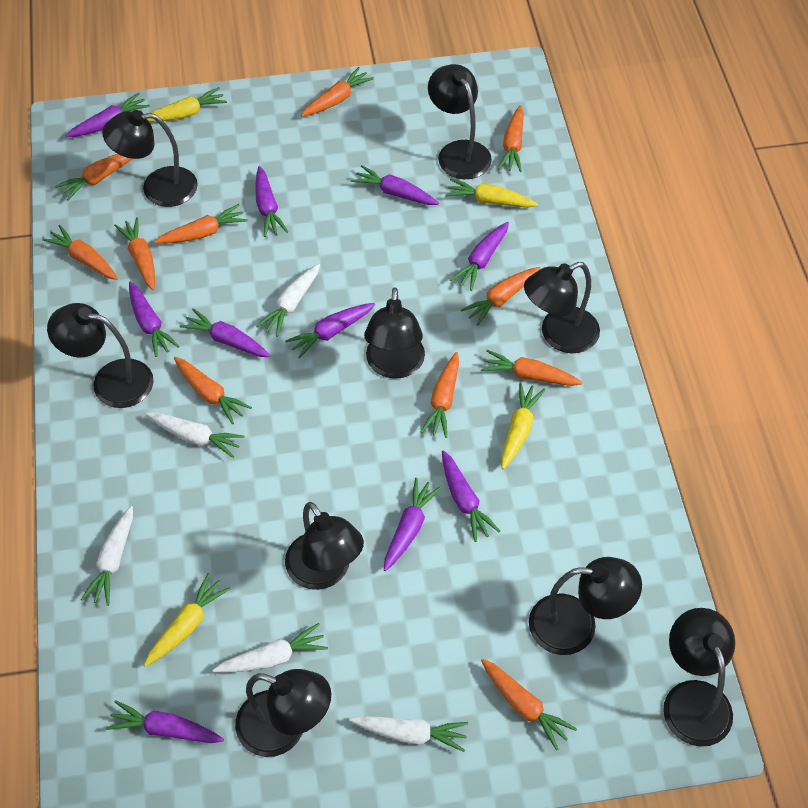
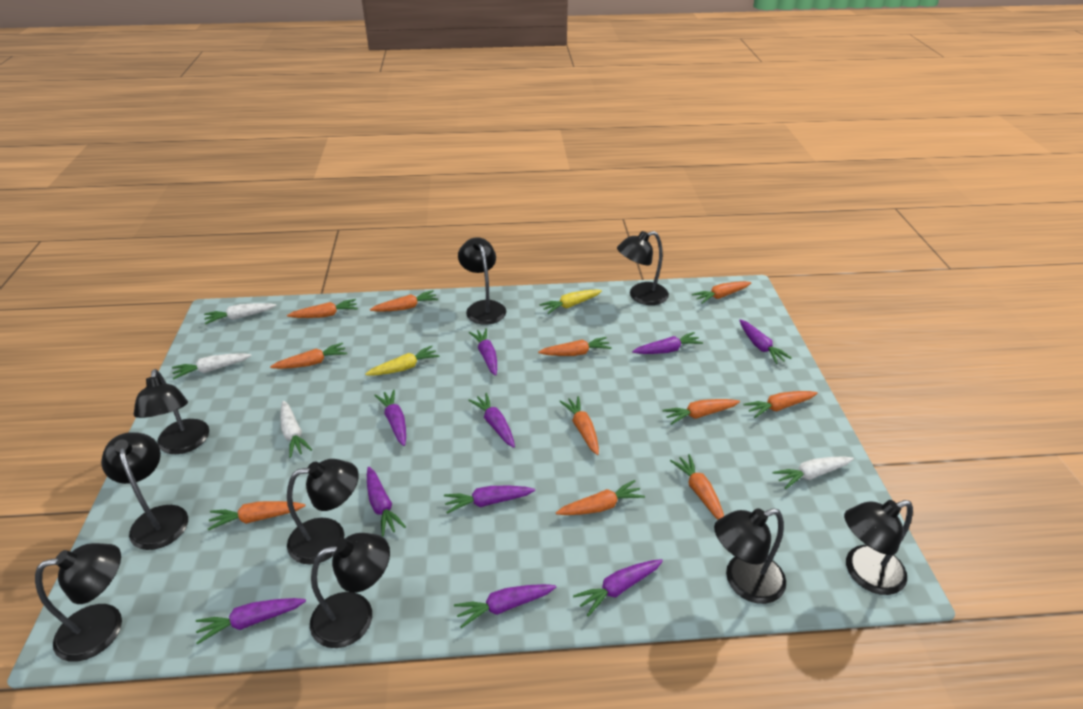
white carrot: [81,506,133,606] [146,412,245,458] [213,623,328,673] [256,264,320,337] [349,716,468,752] = 5 -> [172,353,252,380] [204,303,276,324] [280,401,312,458] [773,456,854,489] = 4
yellow carrot: [144,573,230,667] [147,87,227,122] [445,178,538,208] [501,382,545,470] = 4 -> [365,346,440,376] [540,289,602,314] = 2

